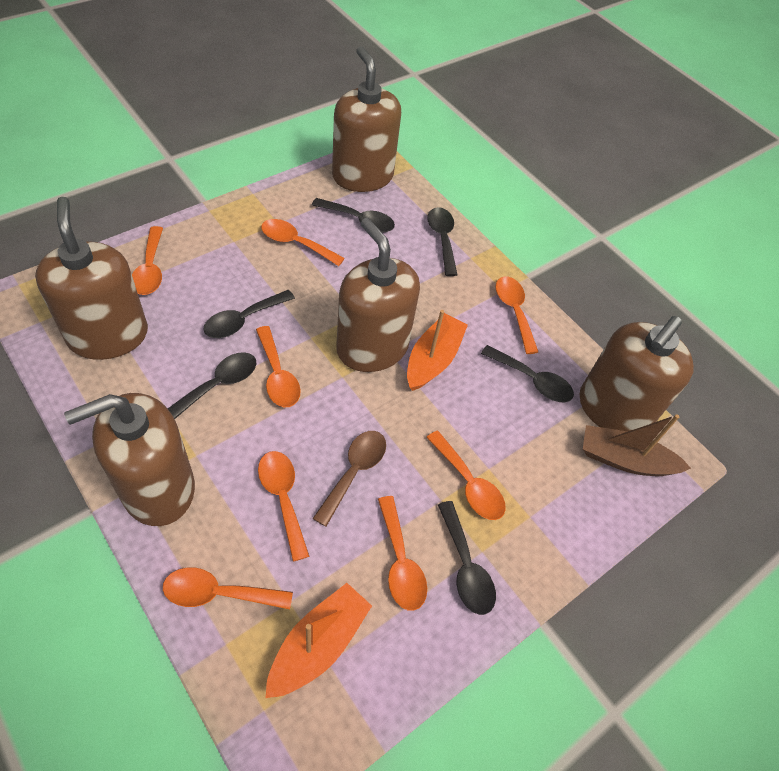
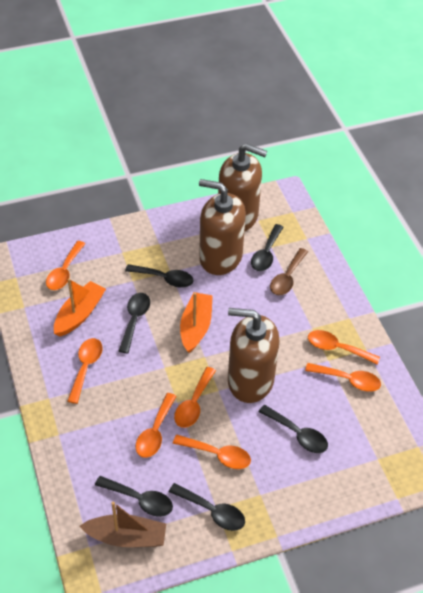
brown soap dispenser: [35,197,148,360] [64,393,195,526] [332,46,401,192] [336,218,420,372] [580,316,694,432] = 5 -> [199,179,246,275] [218,143,267,232] [228,308,280,403] = 3
orange spoon: [132,226,163,295] [163,567,293,609] [256,326,301,407] [258,451,309,562] [261,219,345,266] [378,496,427,611] [426,431,506,520] [496,276,538,354] = 8 -> [46,241,85,290] [67,338,103,404] [136,393,177,458] [173,435,251,469] [174,367,216,428] [305,363,381,392] [308,330,380,365] = 7

